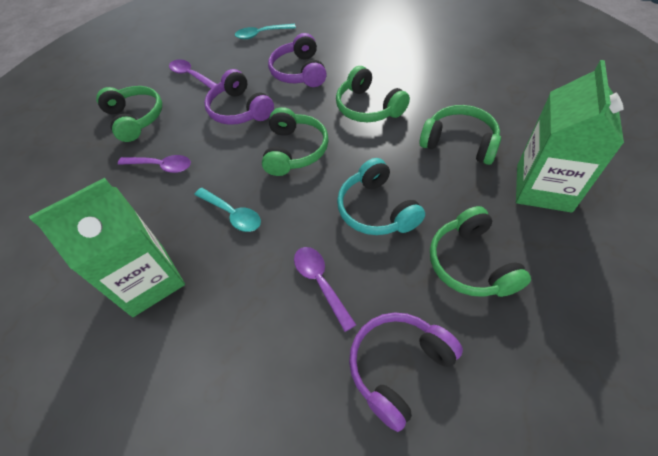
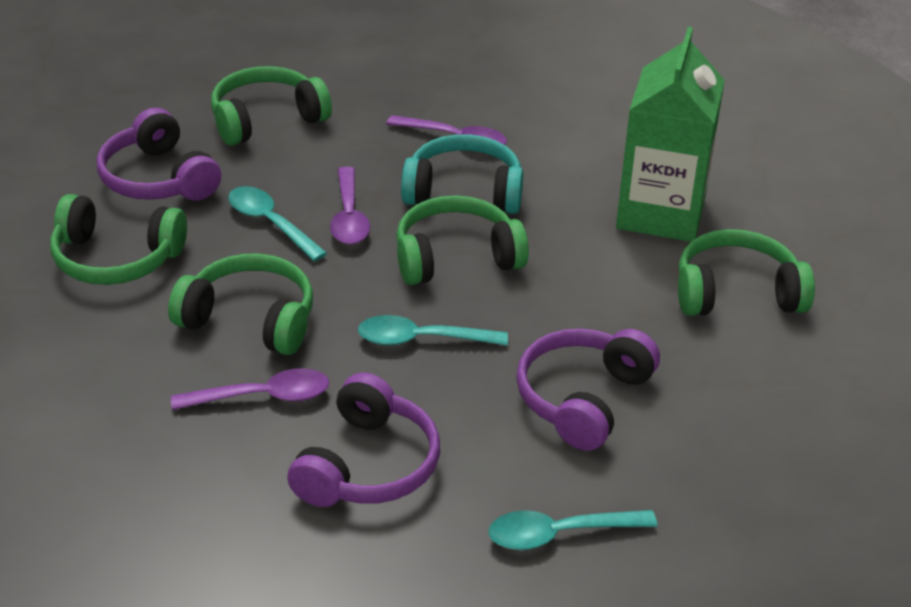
green carton: [29,178,185,317] [516,60,624,213] = 2 -> [616,27,725,242] = 1
turquoise spoon: [194,188,261,232] [235,24,296,39] = 2 -> [228,186,327,261] [358,315,508,346] [489,510,658,550] = 3

